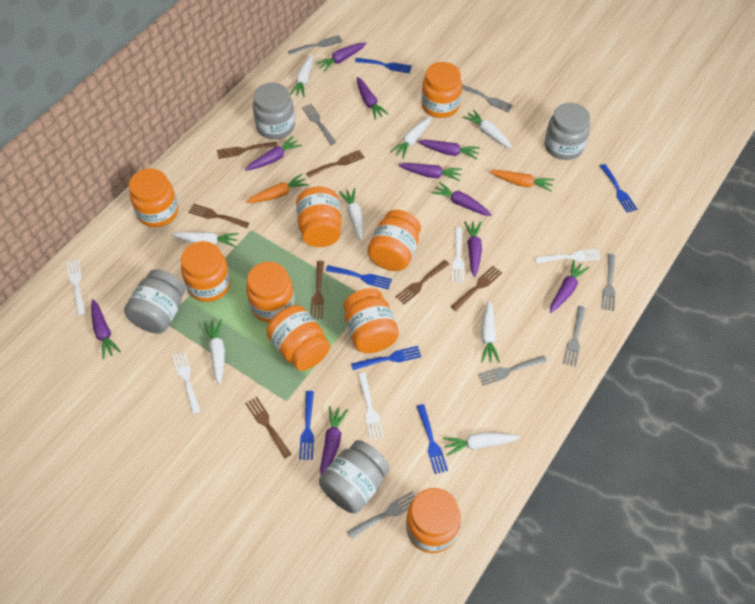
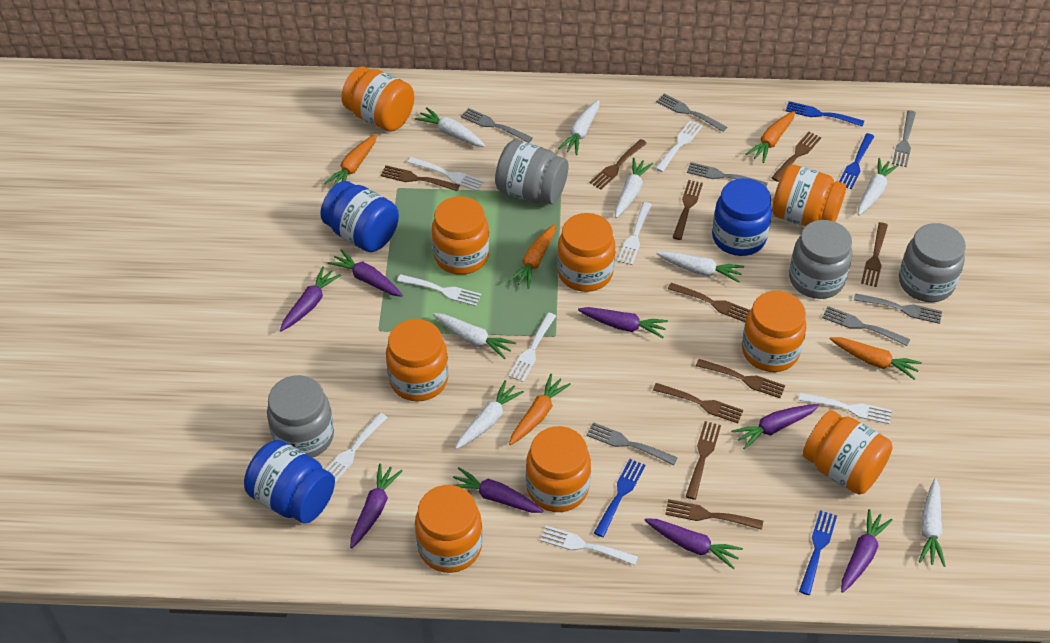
blue fork: [299,391,314,460] [326,265,392,289] [351,346,422,370] [355,58,412,73] [417,404,448,474] [600,164,637,213] = 6 -> [594,459,645,537] [786,101,864,127] [799,510,837,595] [839,133,874,189] = 4
blue jar: none = 0 -> [244,440,335,524] [320,181,399,252] [712,178,772,256] = 3
brown fork: [188,203,249,228] [217,142,278,159] [245,397,291,458] [306,150,365,178] [310,261,324,319] [395,260,450,304] [451,266,502,311] = 7 -> [380,165,460,191] [589,139,647,190] [653,383,743,423] [665,499,763,530] [668,283,750,322] [672,180,703,240] [686,421,721,500] [696,359,785,398] [771,132,821,182] [861,222,888,287] = 10
orange carrot: [246,174,309,203] [490,170,554,192] = 2 -> [324,134,377,187] [509,224,555,288] [509,374,571,445] [746,111,795,163] [830,337,922,380] = 5
purple carrot: [91,299,121,359] [245,136,302,171] [315,42,366,72] [320,406,348,475] [357,77,389,120] [398,163,462,181] [418,140,480,159] [431,182,492,216] [464,221,482,277] [550,260,589,313] = 10 -> [280,267,341,332] [327,249,403,297] [350,463,402,549] [453,467,543,513] [578,307,668,338] [644,518,743,569] [731,404,819,449] [841,509,893,593] = 8
white fork: [66,259,85,315] [172,351,200,414] [358,372,384,440] [452,227,464,283] [535,249,601,263] = 5 -> [325,413,388,483] [397,274,481,306] [408,157,484,191] [509,312,556,382] [540,526,638,565] [618,202,652,265] [655,120,703,172] [799,393,892,424] = 8

